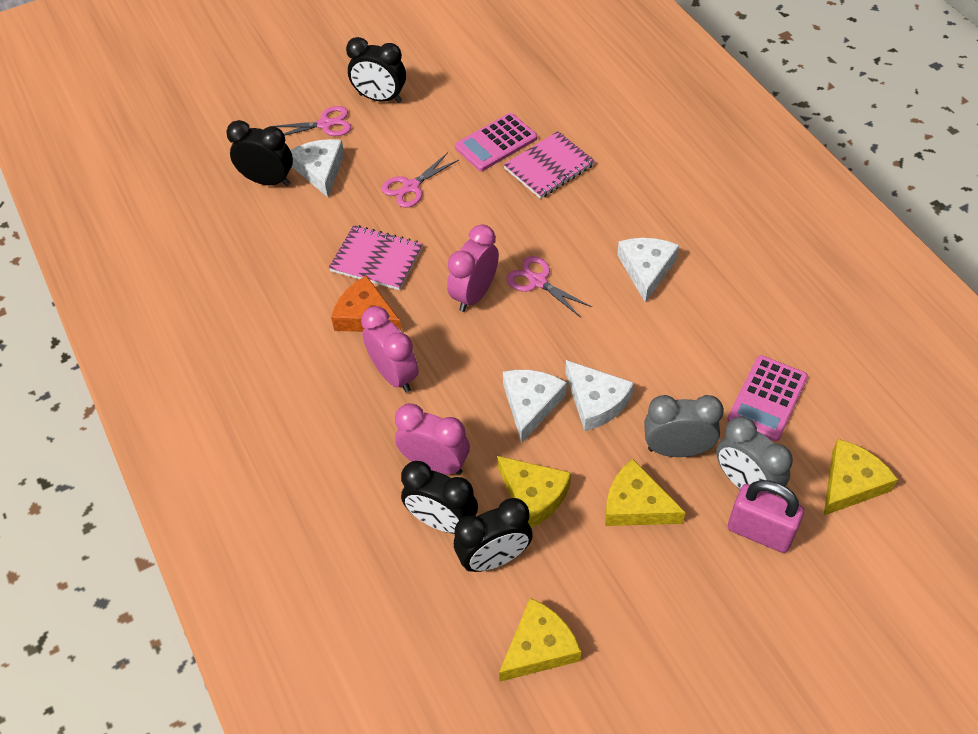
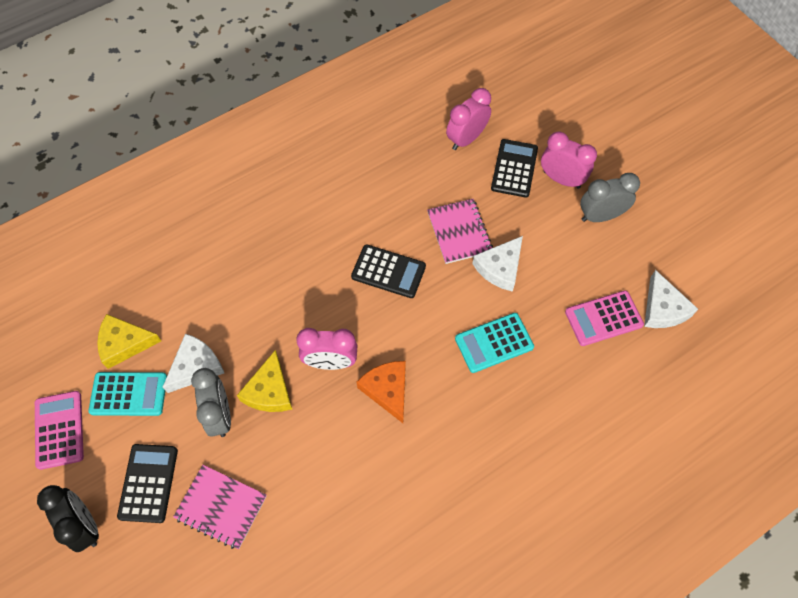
black calculator: none = 0 -> [117,444,178,523] [351,244,426,298] [491,139,538,198] = 3
black clock: [226,120,293,186] [346,37,406,103] [401,461,478,534] [454,498,533,572] = 4 -> [37,485,99,552] = 1
pink padlock: [728,480,804,553] = 1 -> none = 0
pink scissors: [270,106,351,136] [382,153,459,208] [506,256,592,318] = 3 -> none = 0
turquoise calculator: none = 0 -> [88,372,167,416] [455,313,534,373] = 2
white cheese: [290,139,344,197] [503,370,567,443] [565,360,634,431] [617,238,679,303] = 4 -> [163,334,224,393] [472,236,523,292] [644,270,698,328] = 3
yellow cheese: [497,456,571,528] [499,598,581,682] [605,459,686,526] [824,439,898,515] = 4 -> [97,314,161,369] [237,350,292,412] = 2

